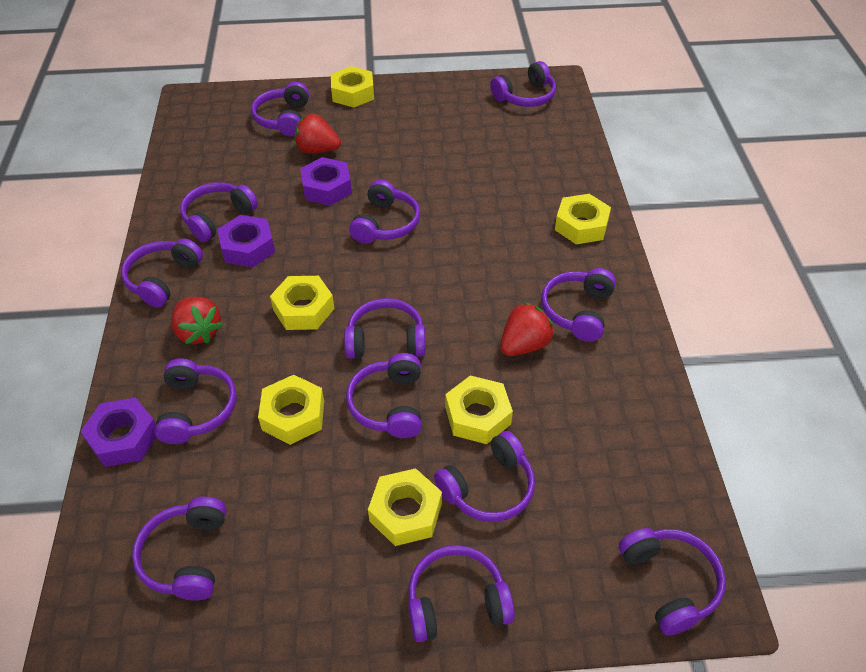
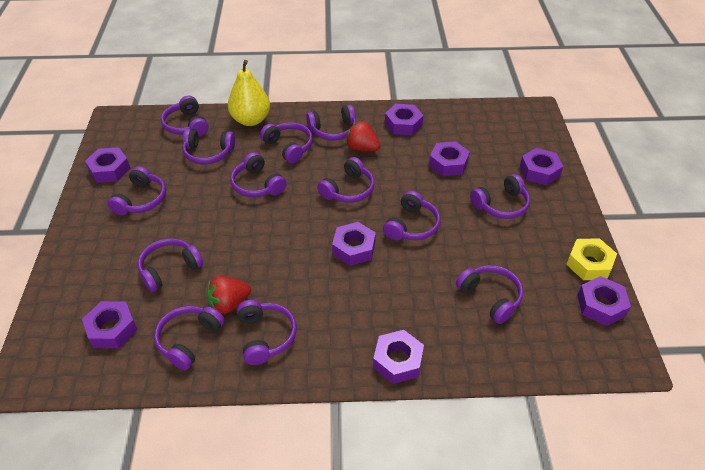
purple nut: [80,398,156,467] [217,215,275,267] [300,157,352,206] = 3 -> [82,301,137,348] [85,147,131,183] [332,222,376,266] [373,330,424,384] [385,104,424,135] [429,141,470,176] [520,148,564,185] [577,276,631,326] = 8
red strawberry: [171,297,223,344] [295,114,341,154] [500,302,554,356] = 3 -> [207,276,251,314] [345,121,380,151] = 2
yellow nut: [258,375,324,445] [270,276,335,330] [331,66,374,108] [368,468,442,546] [445,375,513,444] [555,194,611,244] = 6 -> [566,238,617,280] = 1
yellow pear: none = 0 -> [228,60,270,126] = 1

